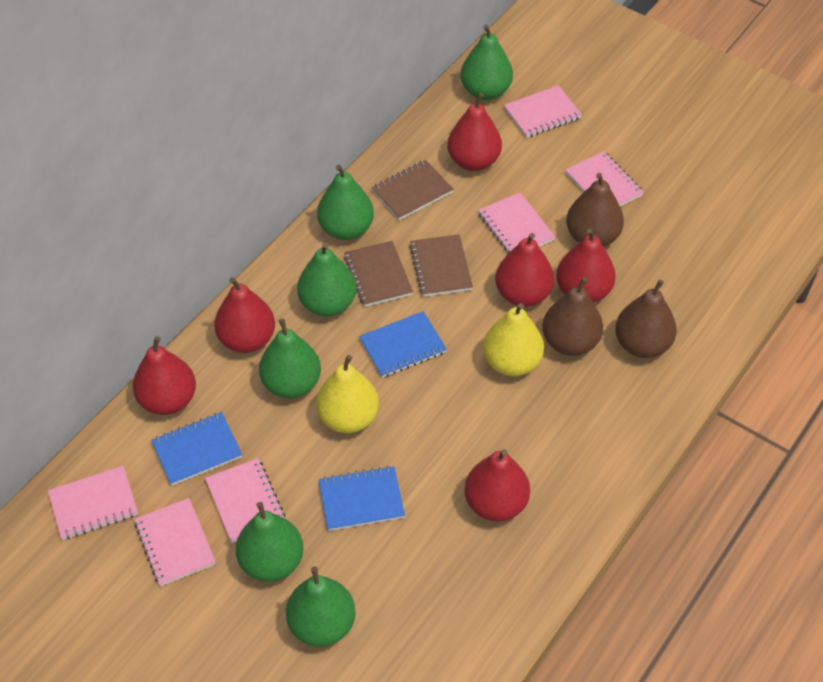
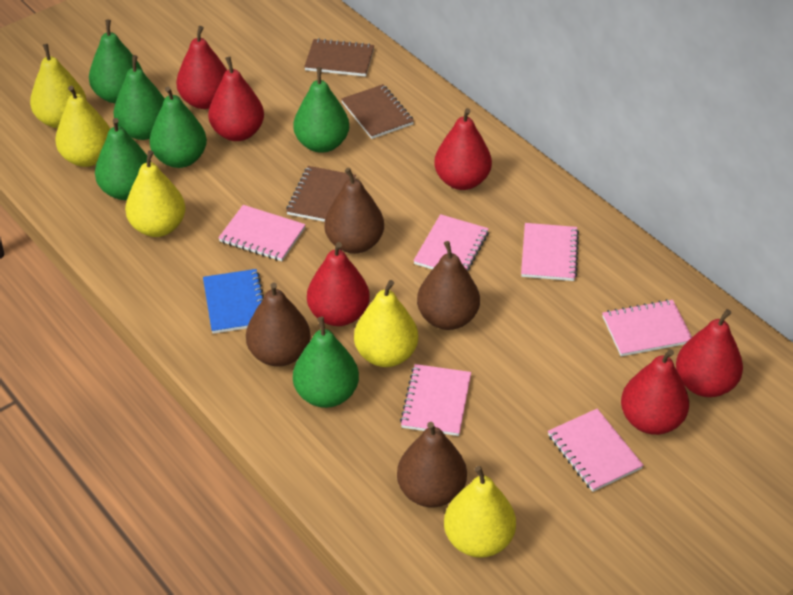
blue notebook: [151,412,242,486] [318,466,405,531] [359,311,447,378] = 3 -> [203,269,264,334] = 1
brown pear: [542,277,603,356] [566,173,624,247] [615,280,677,358] = 3 -> [246,282,311,367] [324,168,384,254] [397,422,467,508] [417,241,480,330] = 4
yellow pear: [316,355,379,433] [483,303,544,376] = 2 -> [30,44,86,128] [55,86,110,167] [125,150,186,237] [354,280,418,367] [444,466,516,558] = 5

